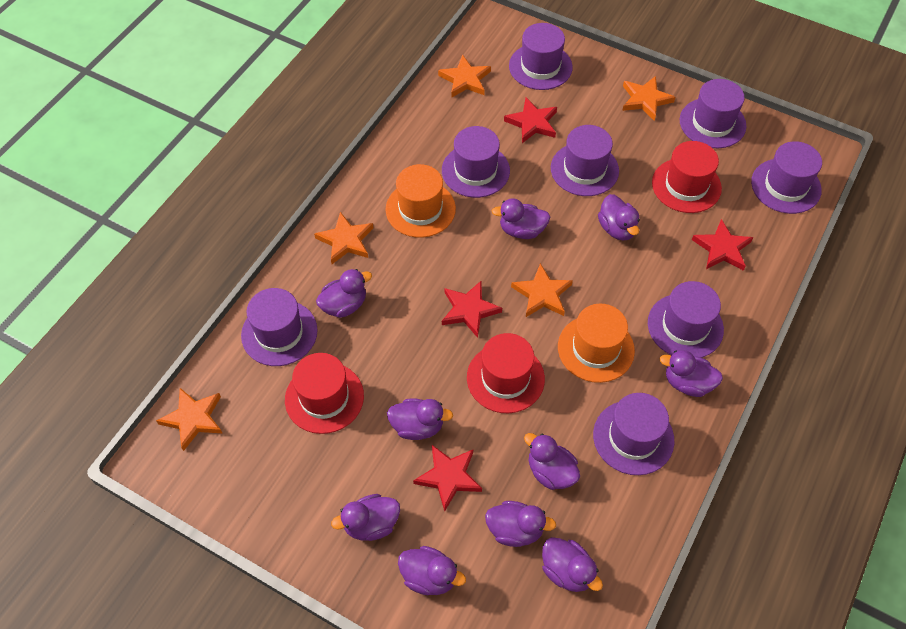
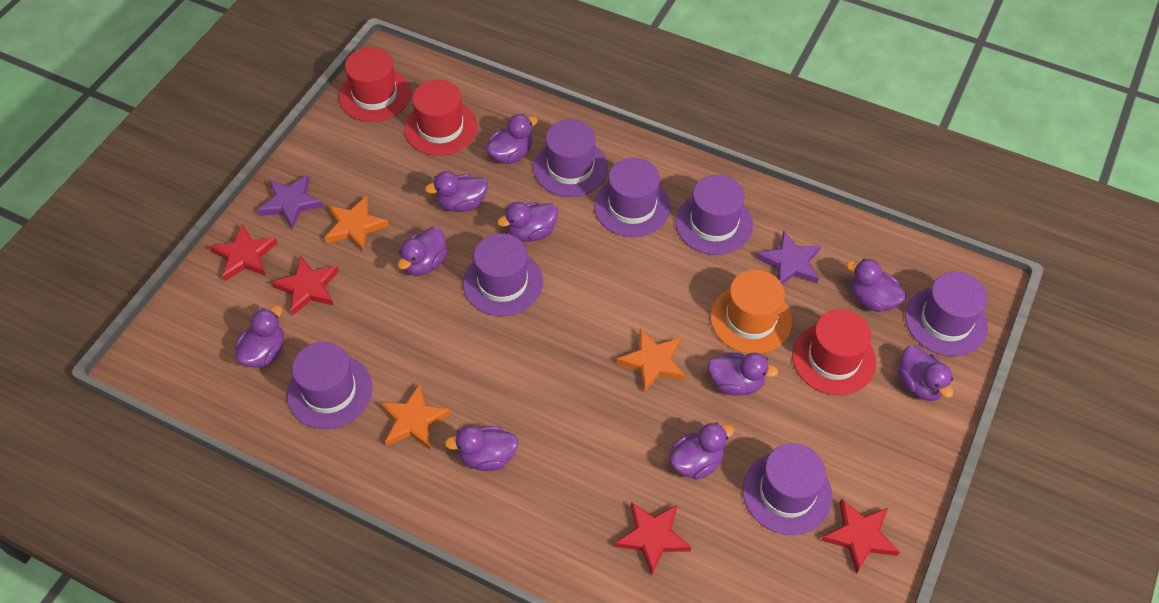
orange hat: [385,164,456,238] [558,304,635,383] = 2 -> [710,270,792,354] = 1
orange star: [156,388,222,451] [314,212,373,264] [438,55,491,98] [511,263,573,317] [622,76,676,121] = 5 -> [325,196,389,252] [380,384,451,450] [617,329,685,393] = 3
purple hat: [241,288,318,366] [442,126,510,198] [509,23,573,90] [551,125,619,196] [593,393,674,475] [648,281,724,358] [680,79,747,148] [751,141,822,214] = 8 -> [287,342,373,429] [463,233,543,316] [533,119,608,197] [594,158,671,237] [675,175,753,255] [743,443,833,535] [905,272,988,356] = 7
purple star: none = 0 -> [258,175,323,230] [756,231,821,285] = 2

